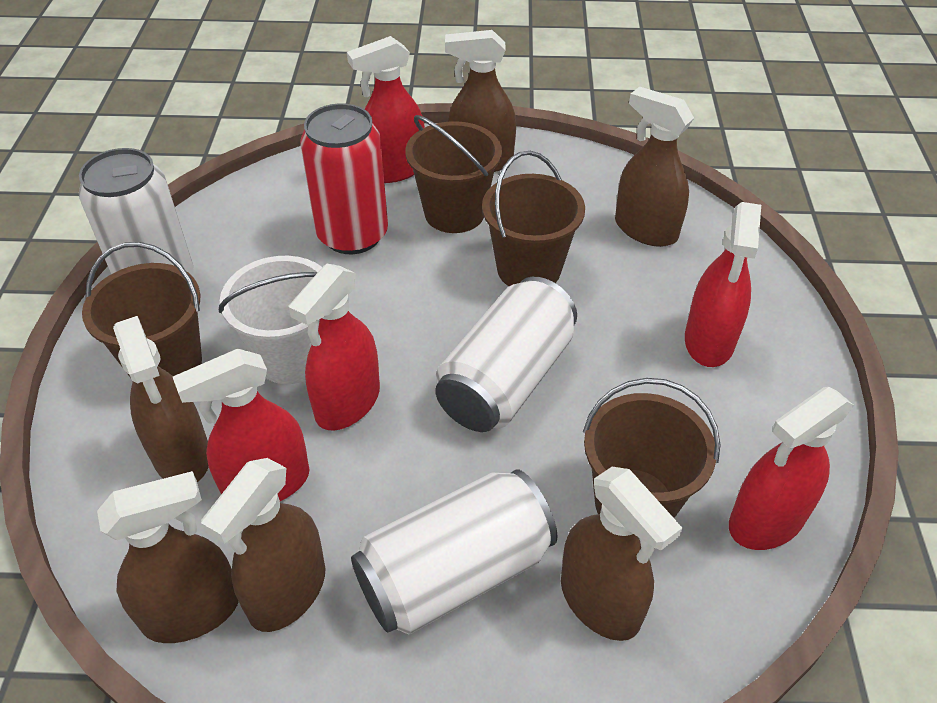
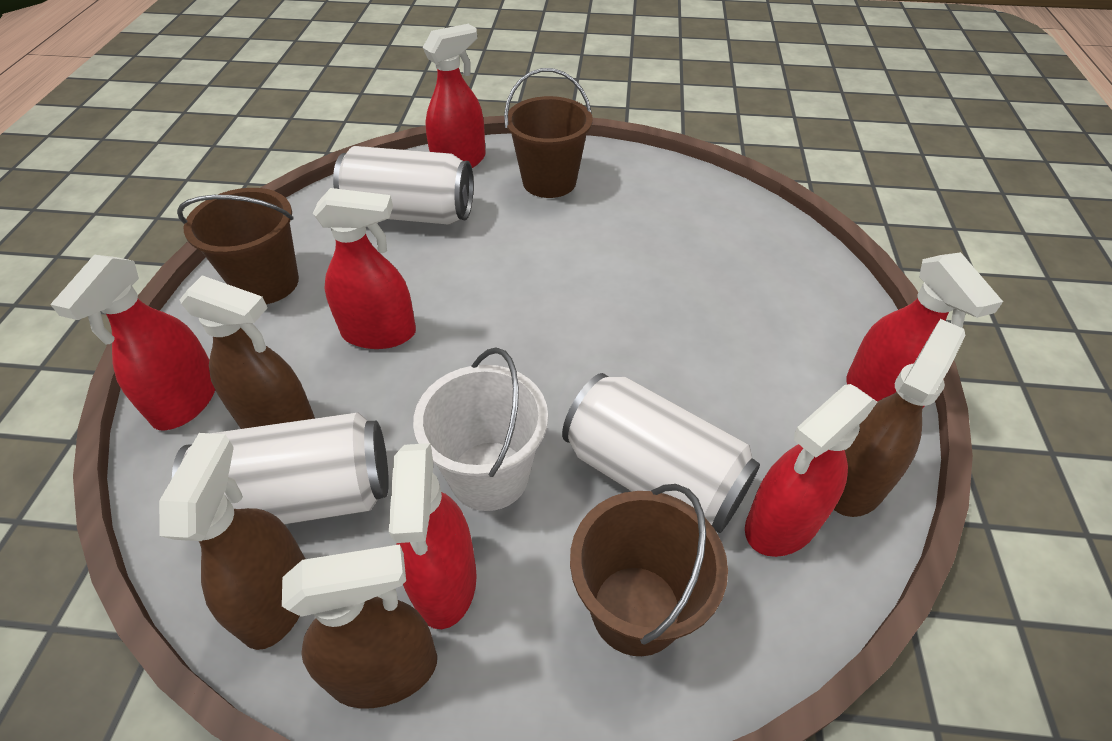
brown bucket: [82,242,202,378] [406,115,502,233] [482,151,585,286] [583,378,720,539] = 4 -> [177,188,299,304] [504,68,593,198] [570,484,728,656] = 3
brown spray bottle: [97,471,239,643] [113,316,209,482] [201,458,325,632] [445,30,516,172] [561,467,682,641] [615,86,694,247] = 6 -> [159,433,305,650] [180,275,315,429] [282,544,437,708] [834,319,965,517] = 4
red can: [300,103,388,254] = 1 -> none = 0
red spray bottle: [173,349,309,501] [289,264,380,430] [347,36,425,183] [685,202,761,367] [729,387,854,550] = 5 -> [50,255,215,431] [313,188,416,349] [389,443,477,629] [423,24,486,168] [745,384,877,557] [847,252,1003,409] = 6

